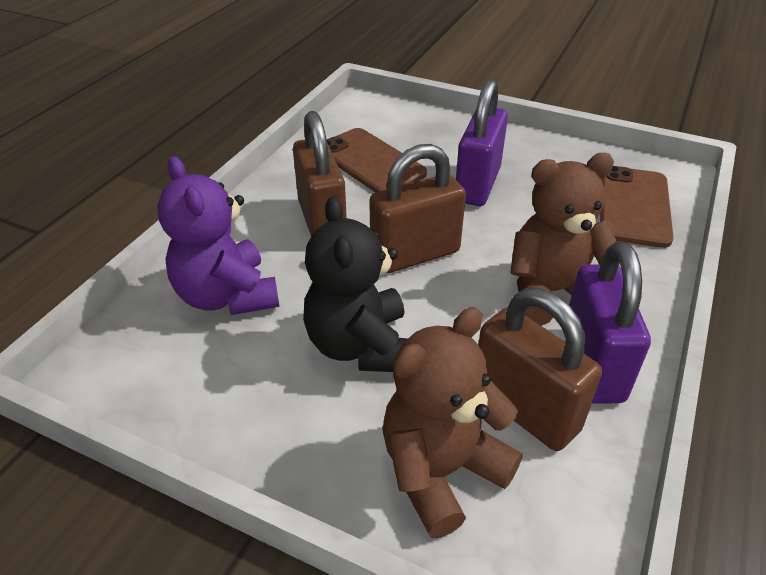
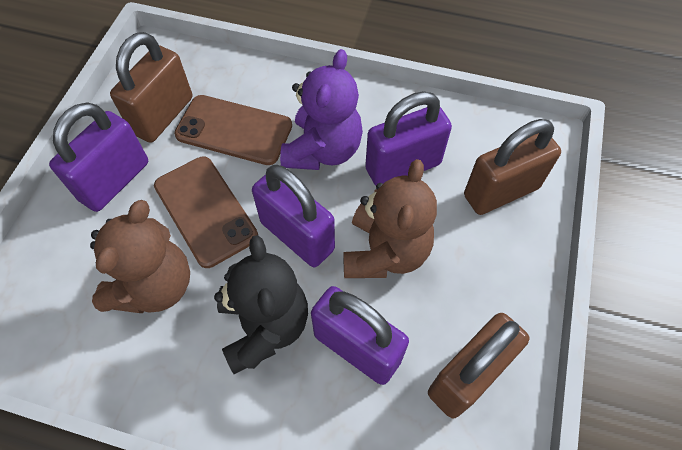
purple padlock: [456,79,508,206] [569,241,651,404] = 2 -> [49,102,148,212] [252,165,335,267] [311,286,409,385] [365,91,452,186] = 4

